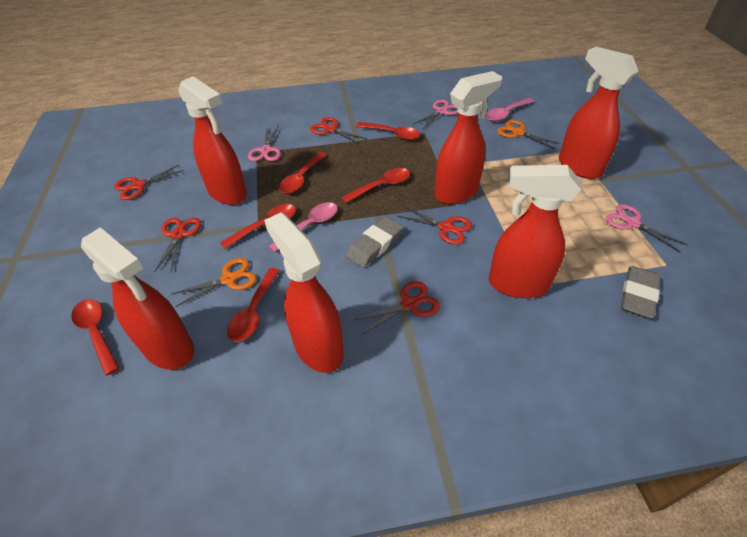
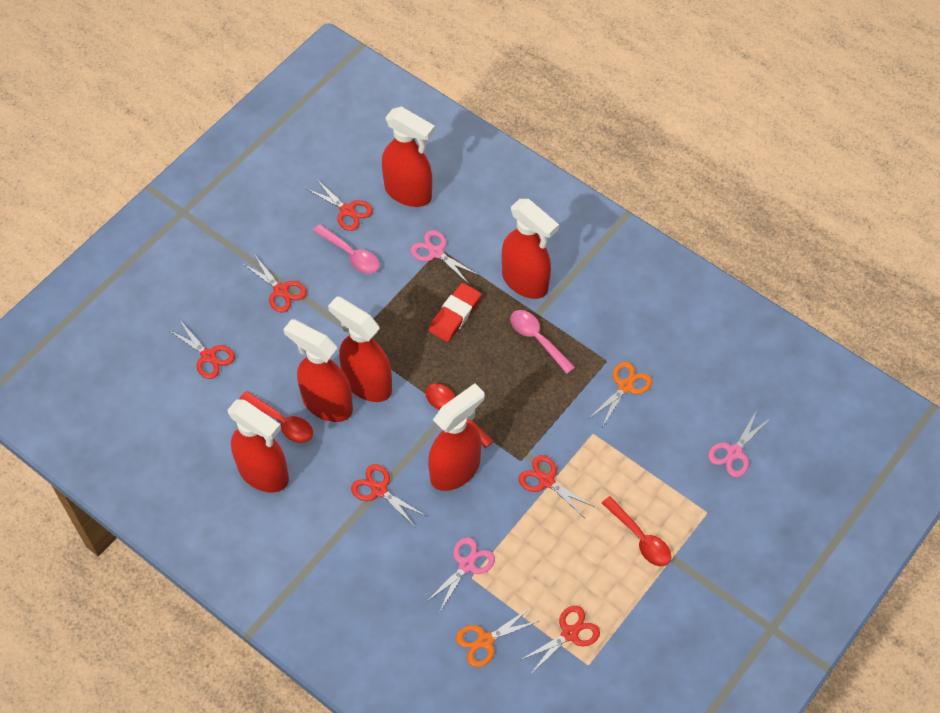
grey eraser: [346,217,403,268] [621,266,660,319] = 2 -> none = 0
red eraser: none = 0 -> [429,283,481,342] = 1
red scissors: [114,165,184,200] [154,218,201,272] [310,117,367,144] [354,281,440,334] [398,206,472,244] = 5 -> [168,319,235,379] [242,254,307,313] [307,179,373,231] [351,464,426,528] [518,455,595,518] [521,606,600,674] = 6
red spoon: [71,299,119,376] [220,204,296,249] [227,268,280,342] [279,152,326,193] [341,168,410,203] [356,122,420,140] = 6 -> [240,391,313,443] [425,383,493,448] [602,496,671,566] = 3

